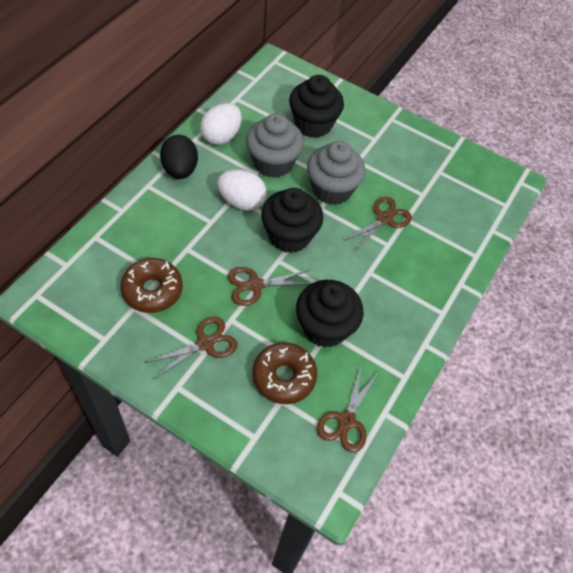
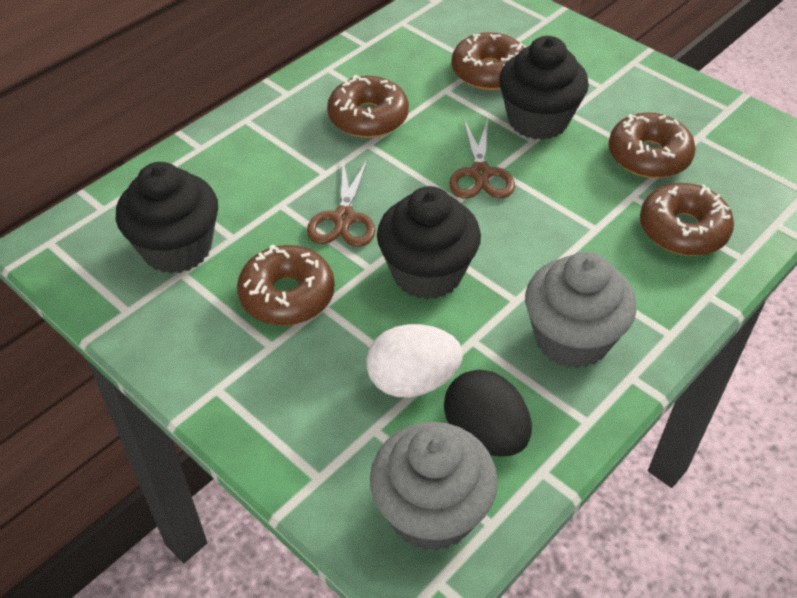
brown donut: [120,258,183,313] [252,342,317,404] = 2 -> [237,244,335,326] [327,75,409,138] [451,32,524,90] [608,113,696,178] [640,183,734,256] = 5
brown scissors: [145,316,237,379] [228,267,312,306] [317,366,378,453] [343,197,412,252] = 4 -> [307,159,375,247] [449,119,515,198] = 2
white egg: [200,103,242,145] [217,170,267,211] = 2 -> [366,324,463,398] = 1

